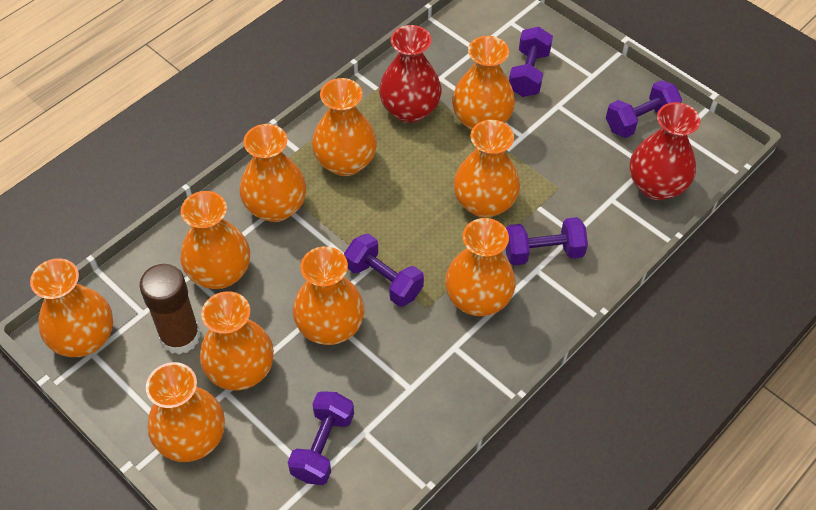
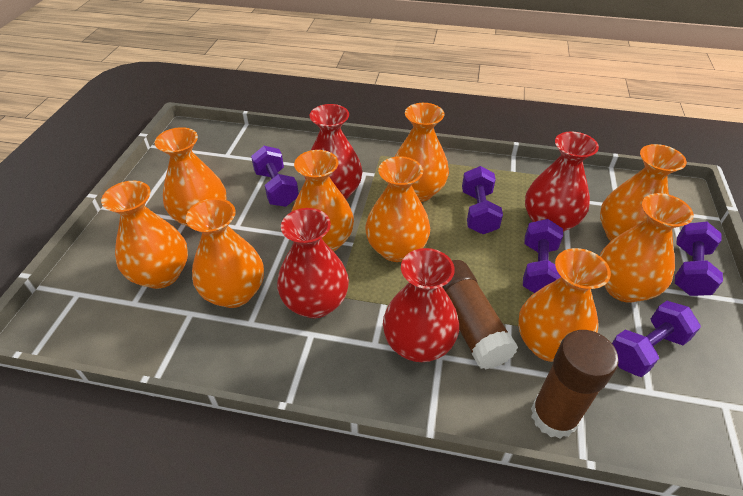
brown glue stick: [140,264,201,355] = 1 -> [442,260,518,370] [531,330,619,439] = 2
orange vase: [30,258,113,357] [146,362,225,462] [180,191,250,289] [200,291,274,390] [239,124,307,222] [293,246,364,345] [312,78,377,176] [445,218,516,316] [452,36,515,131] [454,120,520,218] = 10 -> [101,181,188,289] [155,127,227,229] [186,198,264,308] [291,150,354,252] [365,156,430,262] [395,103,449,202] [518,248,611,362] [600,144,687,241] [600,193,694,303] = 9
red vase: [379,25,442,123] [630,102,700,200] = 2 -> [277,208,349,318] [305,104,363,200] [383,248,459,362] [525,132,599,232] = 4

